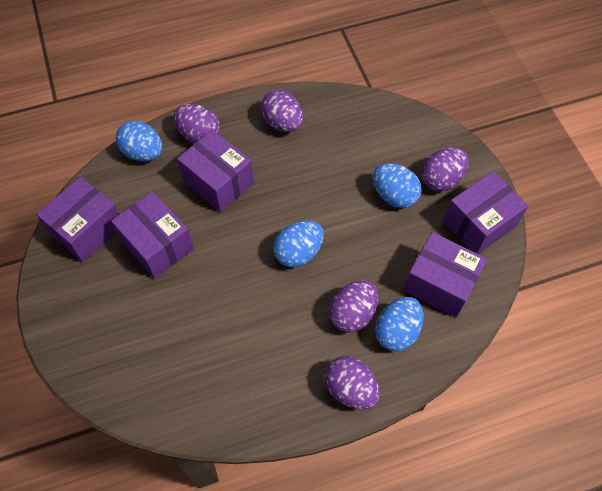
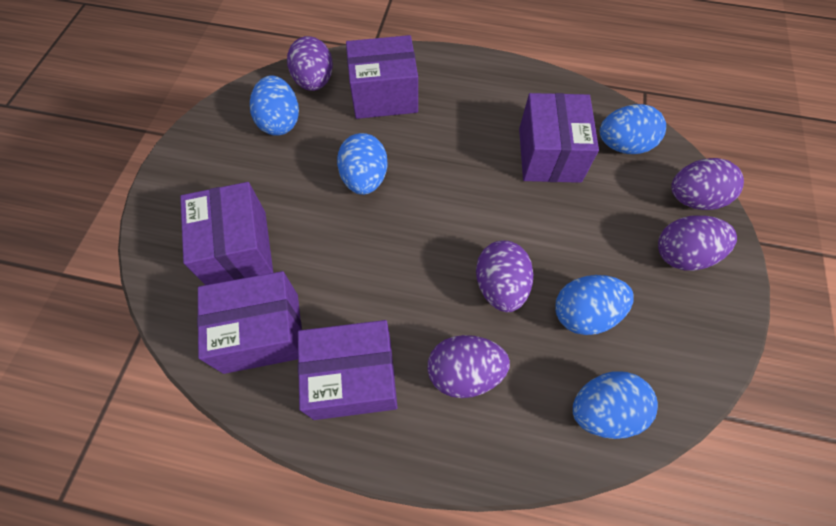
blue egg: [116,121,163,161] [273,221,324,268] [373,163,422,208] [375,297,424,352] = 4 -> [250,75,299,136] [337,133,388,195] [555,275,634,335] [573,372,658,439] [600,104,666,154] = 5

